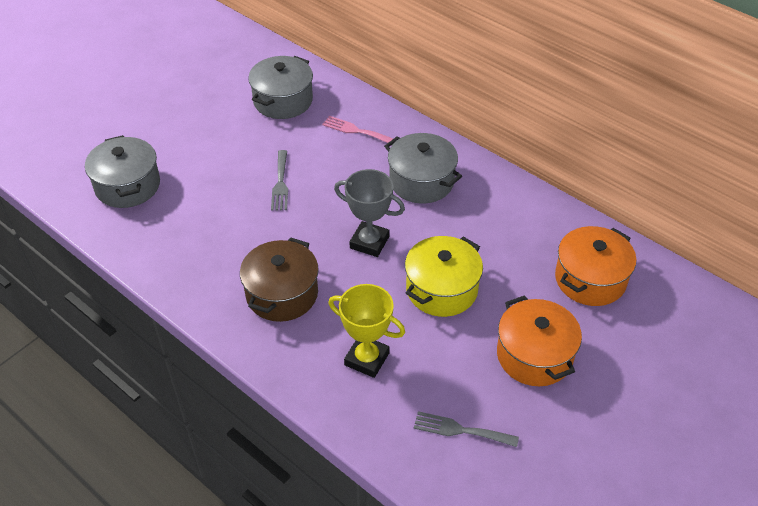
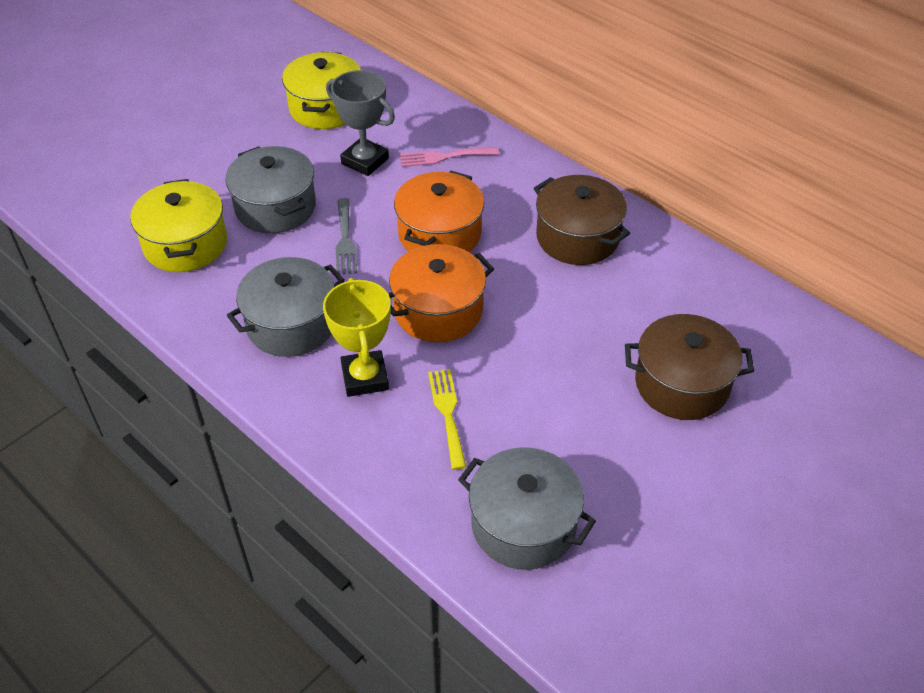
brown pot: [240,237,319,322] = 1 -> [534,175,630,265] [625,314,754,420] = 2
grey fork: [271,150,288,211] [414,411,519,447] = 2 -> [336,198,357,274] = 1
yellow fork: none = 0 -> [428,369,466,470] = 1
yellow pot: [405,236,483,317] = 1 -> [130,179,227,272] [282,52,361,129] = 2

